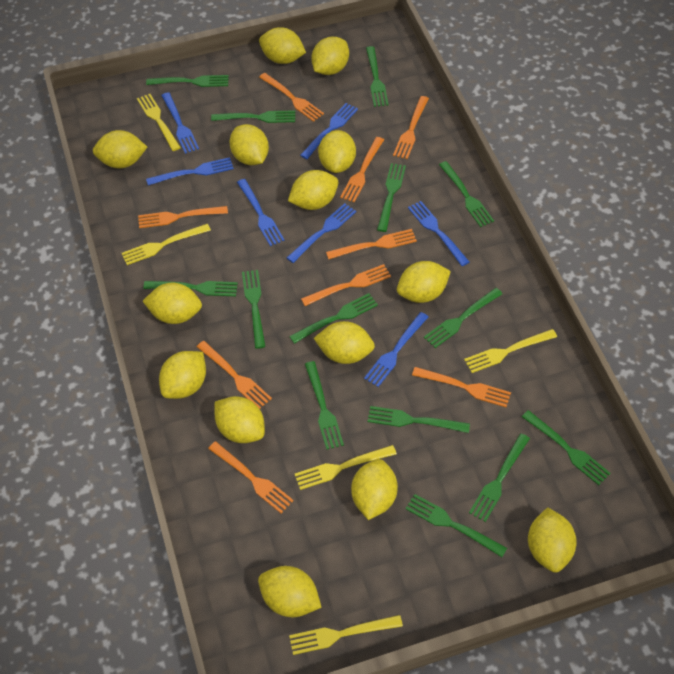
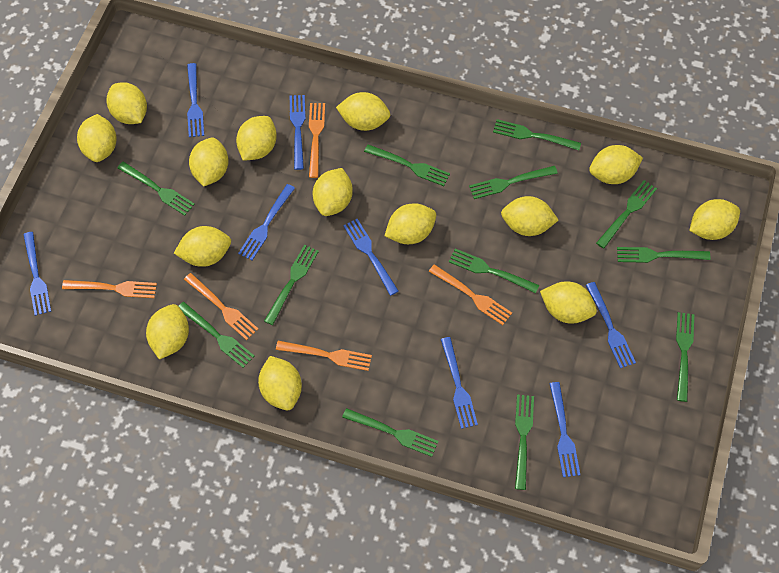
blue fork: [146,157,234,185] [161,92,199,154] [237,179,285,246] [287,203,356,263] [300,103,358,159] [364,312,428,387] [408,201,469,266] = 7 -> [23,232,51,316] [187,63,204,137] [238,184,295,260] [290,95,306,170] [343,219,399,296] [441,337,478,429] [549,382,580,477] [586,282,636,368] = 8
green fork: [143,281,238,296] [146,75,229,87] [211,110,295,123] [242,270,266,349] [289,293,378,344] [305,361,344,450] [366,46,389,107] [368,406,470,433] [377,163,406,232] [406,494,507,557] [424,288,502,348] [439,161,494,227] [469,433,530,522] [522,410,611,485] = 14 -> [118,162,195,216] [178,302,255,368] [264,245,319,325] [342,408,438,457] [364,144,450,186] [449,249,539,293] [469,166,558,199] [493,119,581,150] [515,395,534,490] [596,180,657,249] [617,247,710,263] [676,312,695,402] = 12
orange fork: [138,206,228,228] [197,341,272,409] [208,441,294,513] [259,73,324,122] [301,264,391,306] [326,229,417,259] [340,137,384,202] [393,96,429,159] [412,367,511,407] = 9 -> [62,280,157,298] [184,273,258,340] [276,341,372,371] [309,103,325,178] [429,264,512,325] = 5
yellow fork: [122,224,211,265] [137,94,181,151] [289,615,403,655] [294,445,397,490] [464,329,557,373] = 5 -> none = 0

